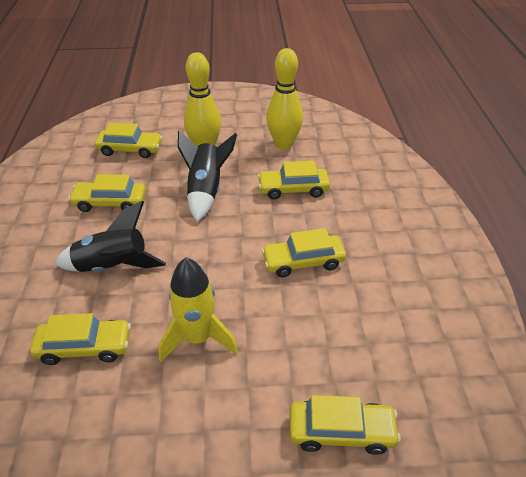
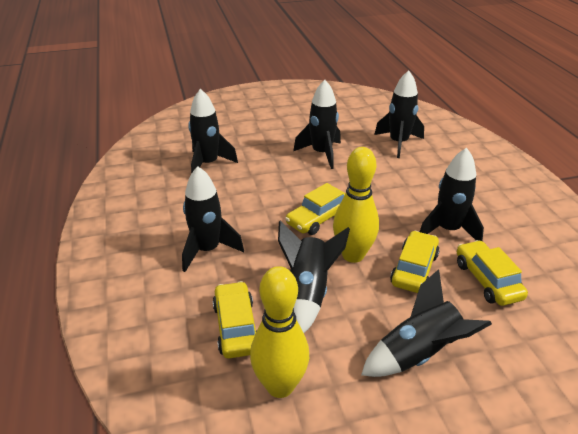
black rocket: [55,201,166,272] [178,130,237,222] = 2 -> [182,166,244,272] [188,89,238,174] [278,220,350,333] [293,80,341,169] [361,269,492,377] [374,70,424,158] [420,148,484,241] = 7
yellow car: [30,313,131,365] [68,174,146,212] [95,122,162,158] [258,161,330,200] [261,228,346,277] [290,395,401,455] = 6 -> [213,281,256,359] [285,183,346,235] [390,231,440,293] [457,240,528,306] = 4
yellow rocket: [159,258,238,362] = 1 -> none = 0

